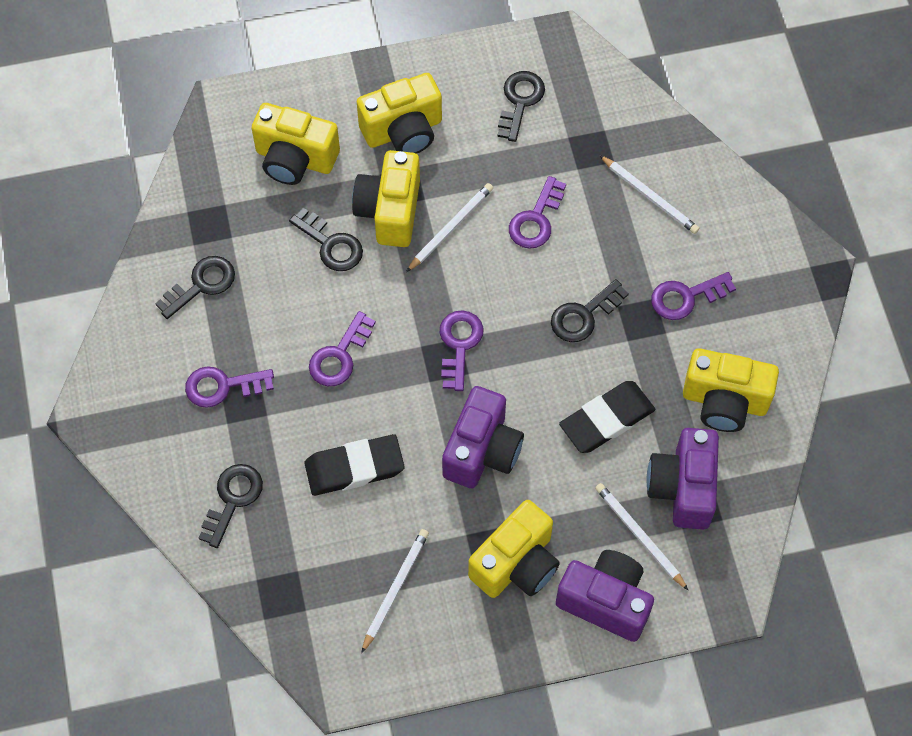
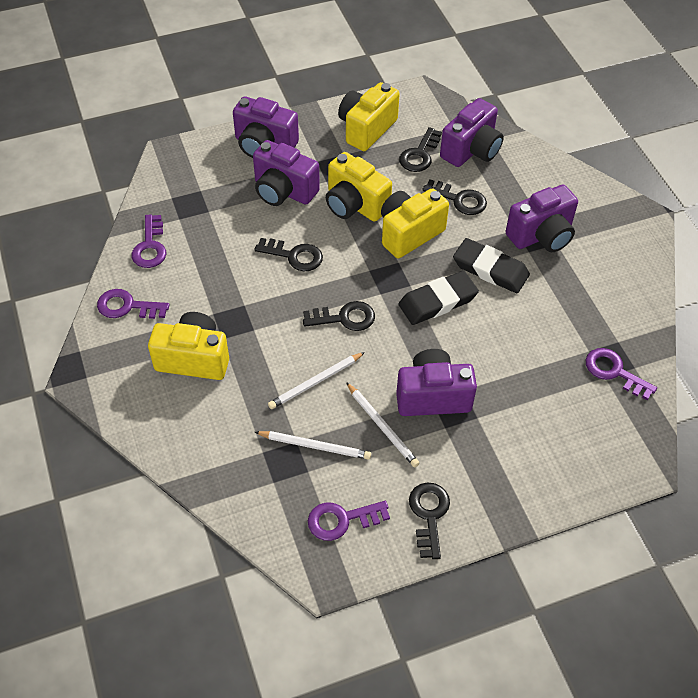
purple camera: [442,386,524,489] [556,550,654,642] [647,428,719,530] = 3 -> [233,96,299,158] [253,140,320,206] [396,349,477,416] [440,98,504,167] [506,185,578,252] = 5
purple key: [185,366,274,408] [309,311,376,386] [440,310,483,391] [509,176,566,249] [651,272,736,320] = 5 -> [97,289,169,319] [131,214,166,268] [308,501,390,541] [586,348,657,400] = 4
white pencil: [361,529,429,653] [406,183,493,272] [595,483,688,590] [599,155,699,234] = 4 -> [255,431,371,460] [268,352,365,409] [346,382,419,467] = 3
yellow camera: [252,103,340,185] [352,150,420,247] [357,73,442,154] [468,500,560,598] [683,348,779,432] = 5 -> [148,312,229,380] [326,152,392,222] [338,82,399,151] [381,188,449,258] = 4

